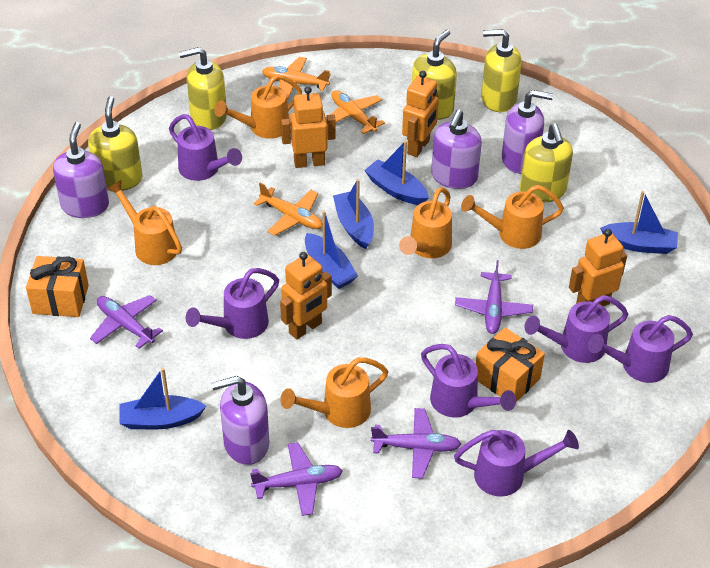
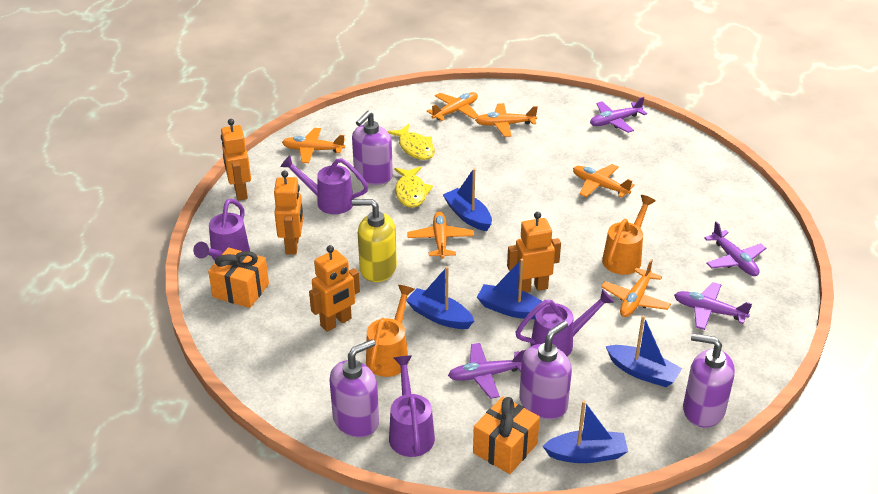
orange plane: [254,183,323,236] [262,57,331,99] [330,90,385,134] = 3 -> [282,128,345,163] [407,212,474,259] [427,92,479,121] [475,103,538,137] [573,164,635,198] [601,259,671,317] = 6
orange watering can: [107,180,182,265] [214,74,302,139] [280,357,388,428] [399,187,452,258] [461,185,564,249] = 5 -> [366,285,415,377] [602,195,656,275] = 2
purple watering can: [169,114,242,181] [186,268,279,339] [421,344,516,417] [454,430,579,497] [524,295,628,363] [588,315,693,383] = 6 -> [193,199,250,261] [280,155,368,214] [389,355,435,457] [515,289,614,356] = 4
yellow fish: none = 0 -> [387,124,435,160] [394,166,433,208] = 2
yellow soap dispenser: [88,96,142,191] [179,47,227,130] [412,30,457,120] [481,29,522,112] [520,123,573,203] = 5 -> [352,199,397,282] = 1

